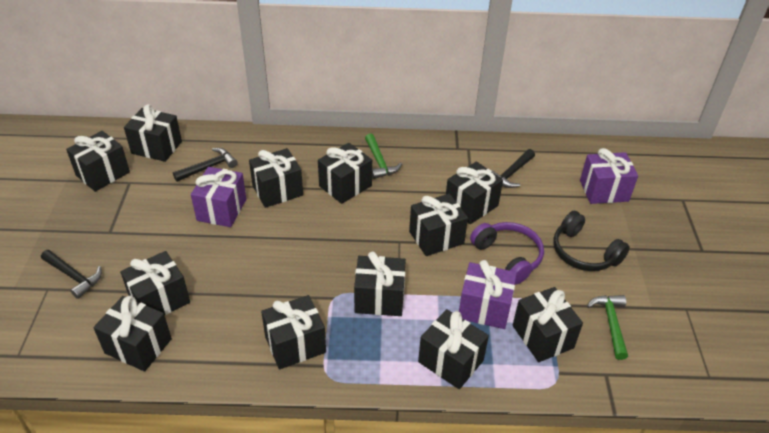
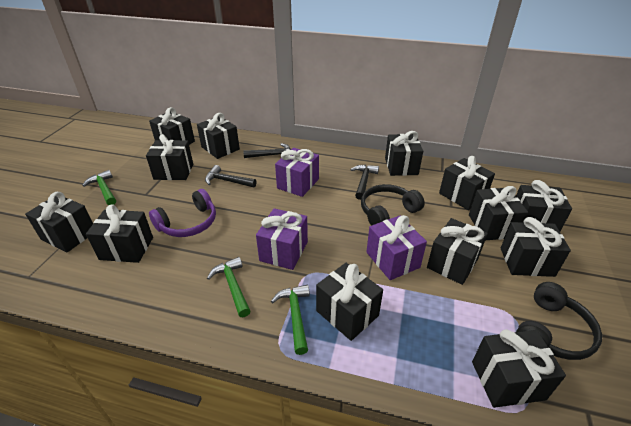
black gift: [66,131,130,192] [93,296,172,372] [120,251,190,315] [124,104,182,162] [249,148,303,208] [261,295,326,369] [318,143,372,204] [354,251,406,316] [409,193,468,256] [418,309,489,389] [446,162,503,224] [513,287,583,362] = 12 -> [25,192,93,252] [86,205,153,263] [146,134,193,180] [149,107,195,145] [197,113,240,159] [316,263,383,341] [385,131,423,176] [427,218,488,285] [439,156,495,210] [469,186,528,240] [472,329,566,408] [501,217,571,277] [516,180,572,231] = 13
black headphones: [553,211,630,271] = 1 -> [361,184,425,226] [516,282,602,360] = 2
green hammer: [365,134,402,179] [587,295,628,360] = 2 -> [82,170,116,205] [207,257,251,317] [271,285,310,355] = 3

